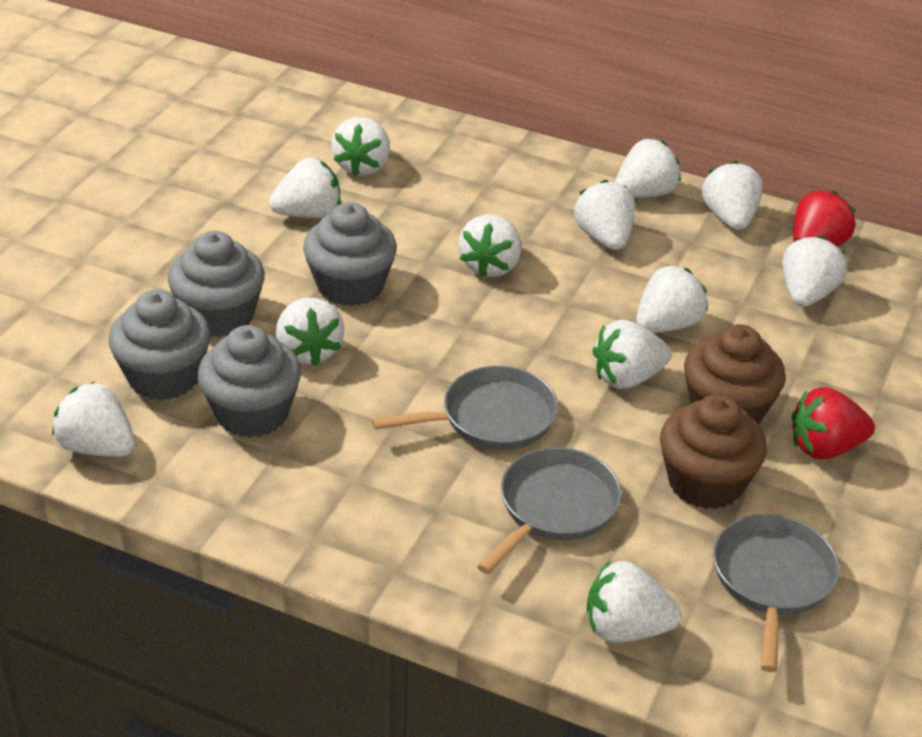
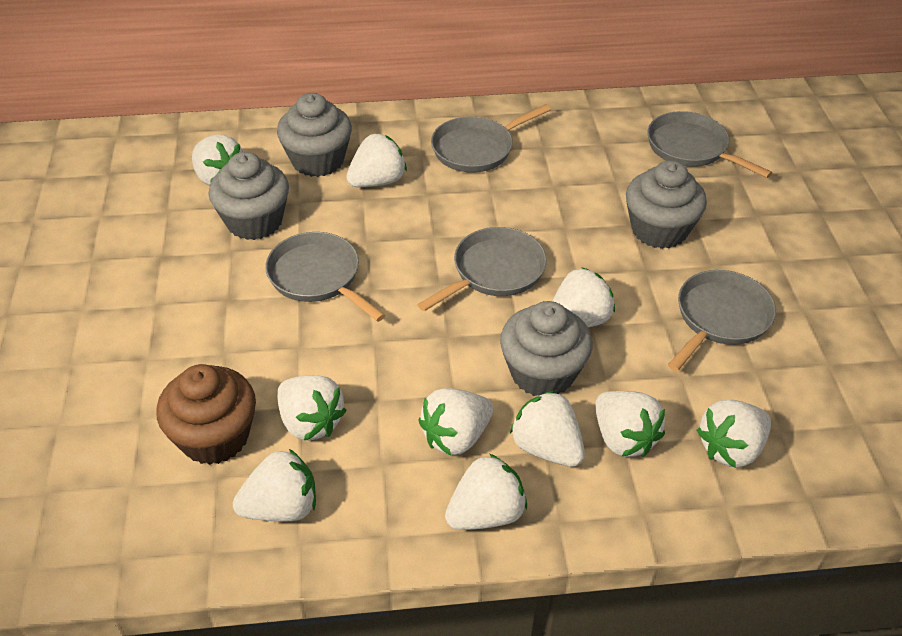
brown cupcake: [660,394,767,509] [684,324,786,425] = 2 -> [156,364,256,465] = 1
grey pan: [372,366,558,450] [477,447,622,574] [713,514,840,672] = 3 -> [265,232,385,322] [417,227,547,311] [431,104,551,173] [647,111,772,178] [668,270,776,371] = 5
red strawberry: [791,387,875,459] [793,191,855,247] = 2 -> none = 0
white strawberry: [52,382,135,457] [269,158,340,218] [276,298,345,366] [331,117,390,176] [459,214,521,278] [574,180,635,250] [587,561,682,643] [592,320,671,389] [615,139,681,198] [636,265,708,333] [702,161,763,230] [782,236,847,307] = 12 -> [192,134,243,186] [233,449,316,522] [277,375,347,440] [346,134,407,187] [419,388,493,455] [445,454,527,530] [510,390,585,467] [553,267,615,327] [595,391,665,457] [697,400,771,468] = 10

